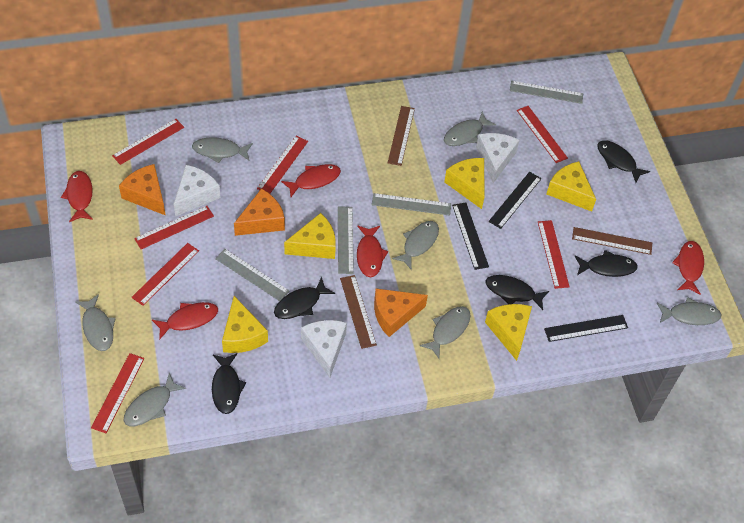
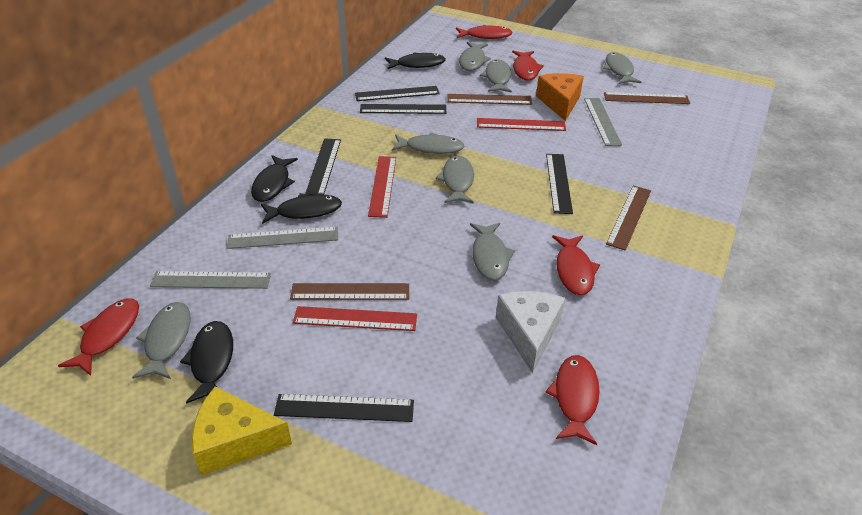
black fish: [212,353,246,414] [274,277,335,319] [486,275,549,310] [575,250,638,277] [597,140,650,182] = 5 -> [180,321,233,404] [251,155,298,202] [261,193,342,224] [385,52,446,70] = 4
black ruler: [452,202,489,270] [489,172,542,229] [544,315,628,342] = 3 -> [274,394,414,422] [305,138,341,195] [355,86,440,101] [360,104,446,114] [546,154,573,214] = 5
brown ruler: [340,275,377,349] [388,106,415,166] [572,227,652,255] = 3 -> [290,283,409,300] [447,94,532,105] [604,92,690,104] [606,185,651,251] = 4
grey ruler: [215,249,289,301] [338,207,354,274] [372,193,451,216] [510,81,583,104] = 4 -> [150,271,271,289] [227,227,338,249] [584,98,622,146] = 3
orange cheese: [119,164,166,216] [234,188,285,236] [374,289,428,337] = 3 -> [536,73,584,121] = 1
red ruler: [91,353,144,433] [112,119,184,165] [131,243,199,306] [134,206,214,249] [257,136,308,194] [517,106,568,163] [538,220,570,289] = 7 -> [293,306,417,331] [368,156,396,218] [477,118,566,131] = 3
white cheese: [174,165,221,217] [301,320,347,378] [476,133,519,183] = 3 -> [496,291,565,373] = 1
yellow cheese: [222,296,268,353] [284,213,336,259] [444,158,485,209] [485,304,532,361] [546,161,596,212] = 5 -> [192,387,292,475] = 1

